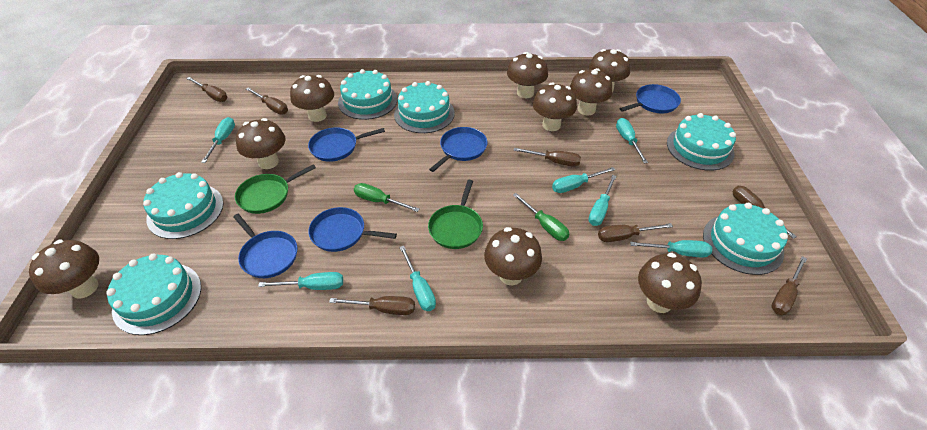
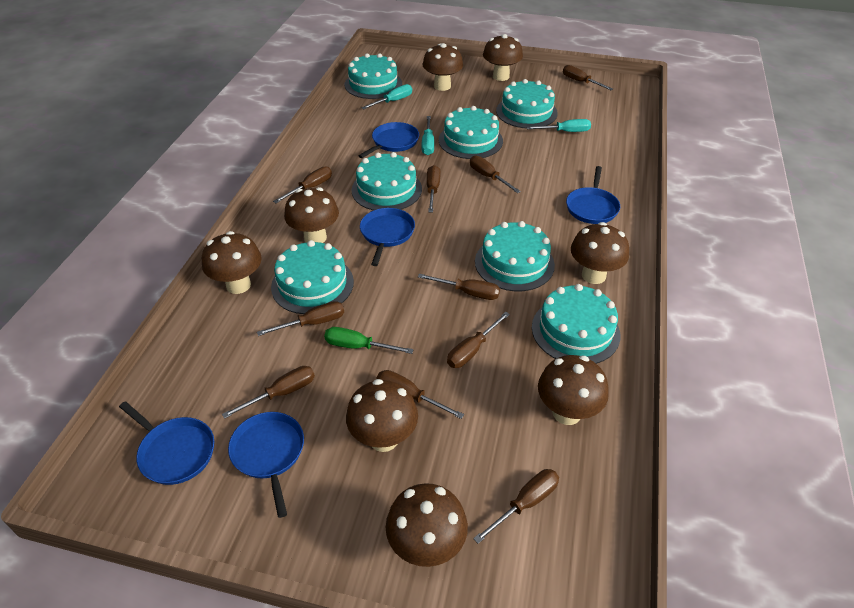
brown mushroom: [29,240,99,299] [236,118,285,169] [290,75,334,122] [484,227,542,285] [507,52,548,98] [533,83,577,131] [570,68,613,115] [589,49,630,91] [638,253,702,313] = 9 -> [202,231,262,294] [284,187,339,243] [346,379,418,452] [386,483,468,567] [422,43,463,91] [483,34,523,81] [538,355,609,425] [571,222,629,284] = 8
brown screwdriver: [186,77,227,102] [246,87,288,114] [329,296,415,315] [513,148,581,167] [598,223,673,242] [732,186,797,239] [771,256,807,315] = 7 -> [222,366,315,419] [257,301,344,336] [273,167,332,203] [376,370,464,419] [418,274,500,300] [427,165,440,212] [447,312,510,368] [470,156,521,193] [473,469,559,544] [563,65,613,90] = 10
green pan: [235,164,316,214] [428,180,483,249] = 2 -> none = 0
green screwdriver: [354,183,419,212] [513,193,569,241] = 2 -> [324,327,414,354] = 1
turquoise cake: [106,254,201,335] [143,172,224,239] [338,69,397,120] [394,81,455,133] [667,113,736,171] [703,203,788,275] = 6 -> [271,240,354,314] [344,53,402,99] [352,152,422,211] [439,106,503,159] [475,221,555,291] [496,79,558,128] [532,284,620,364] = 7
turquoise screwdriver: [201,117,235,163] [258,272,343,290] [399,246,436,311] [552,167,615,193] [589,175,617,226] [616,118,648,163] [630,240,712,258] = 7 -> [361,84,412,109] [422,116,434,155] [527,119,591,132] = 3

